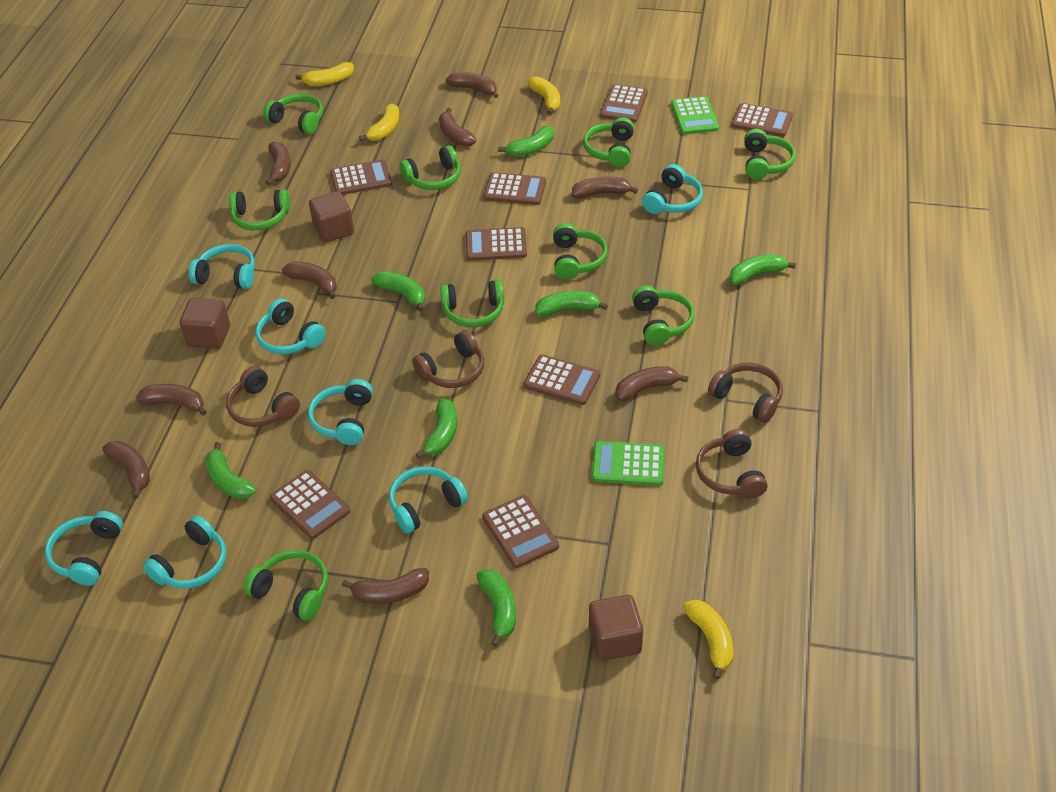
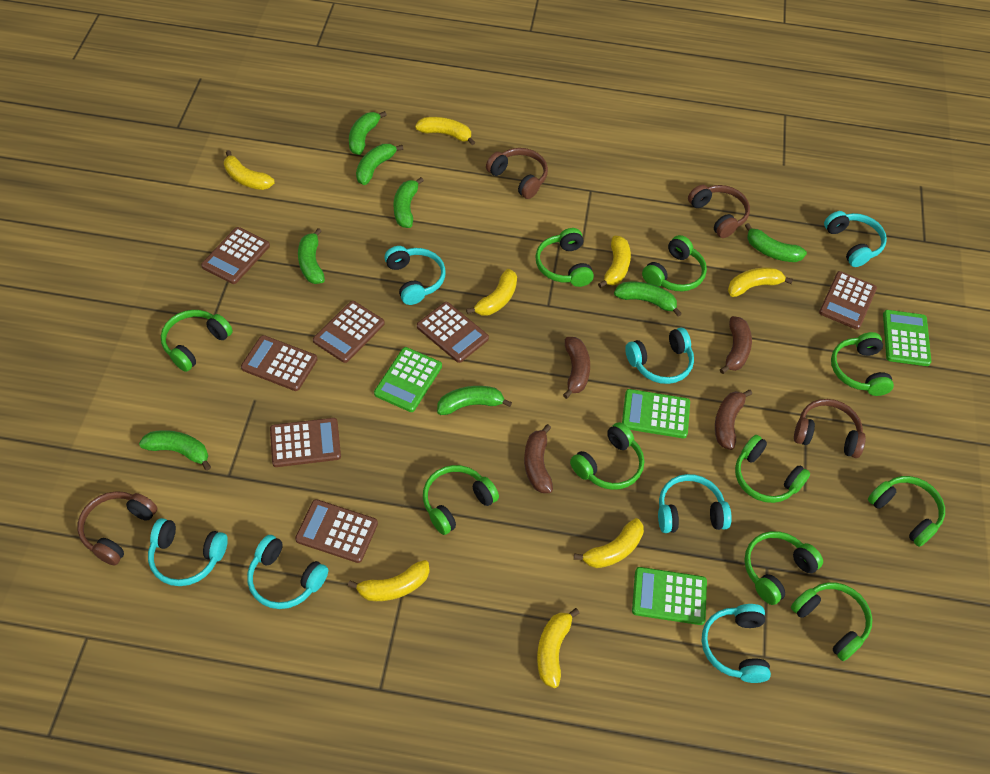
brown banana: [102,441,150,499] [136,384,207,416] [266,141,291,185] [282,261,337,299] [342,568,429,604] [439,108,476,146] [446,72,498,98] [572,176,638,199] [615,366,688,401] = 9 -> [524,424,553,493] [563,337,590,399] [715,390,752,450] [720,316,752,374] = 4
brown calculator: [270,470,351,539] [330,160,392,195] [466,227,527,261] [482,495,559,568] [484,172,546,205] [524,354,600,405] [600,84,648,123] [732,103,793,137] = 8 -> [201,227,270,284] [241,335,318,391] [270,418,341,467] [295,499,378,563] [313,301,385,363] [417,302,489,363] [819,271,877,330] = 7
brown cube: [180,298,230,349] [309,191,354,243] [589,595,643,661] = 3 -> none = 0
green banana: [205,442,256,499] [371,271,425,312] [416,399,457,459] [476,569,516,647] [498,126,554,157] [535,291,608,317] [729,254,796,285] = 7 -> [139,430,211,471] [298,228,325,284] [349,111,387,155] [356,144,403,185] [393,177,424,228] [437,386,512,415] [614,282,682,317] [745,223,807,262] = 8
green calculator: [592,441,665,486] [671,96,719,134] = 2 -> [374,347,442,412] [622,389,690,438] [632,567,707,625] [883,310,931,366] = 4
green headphones: [229,189,290,231] [244,550,328,621] [264,94,323,134] [400,145,461,190] [440,280,504,327] [553,223,608,280] [583,117,634,167] [632,286,695,346] [744,129,796,179] = 9 -> [161,310,233,372] [423,465,499,535] [535,228,594,287] [570,422,644,490] [642,235,707,291] [735,435,810,503] [744,531,823,605] [791,582,872,661] [831,332,894,396] [868,476,945,547] = 10
yellow banana: [295,62,354,86] [359,103,399,141] [527,76,560,115] [683,600,733,680] = 4 -> [224,150,275,190] [348,560,429,601] [415,117,475,145] [466,269,517,315] [537,608,580,688] [574,518,644,568] [598,236,631,288] [728,268,793,297] = 8

